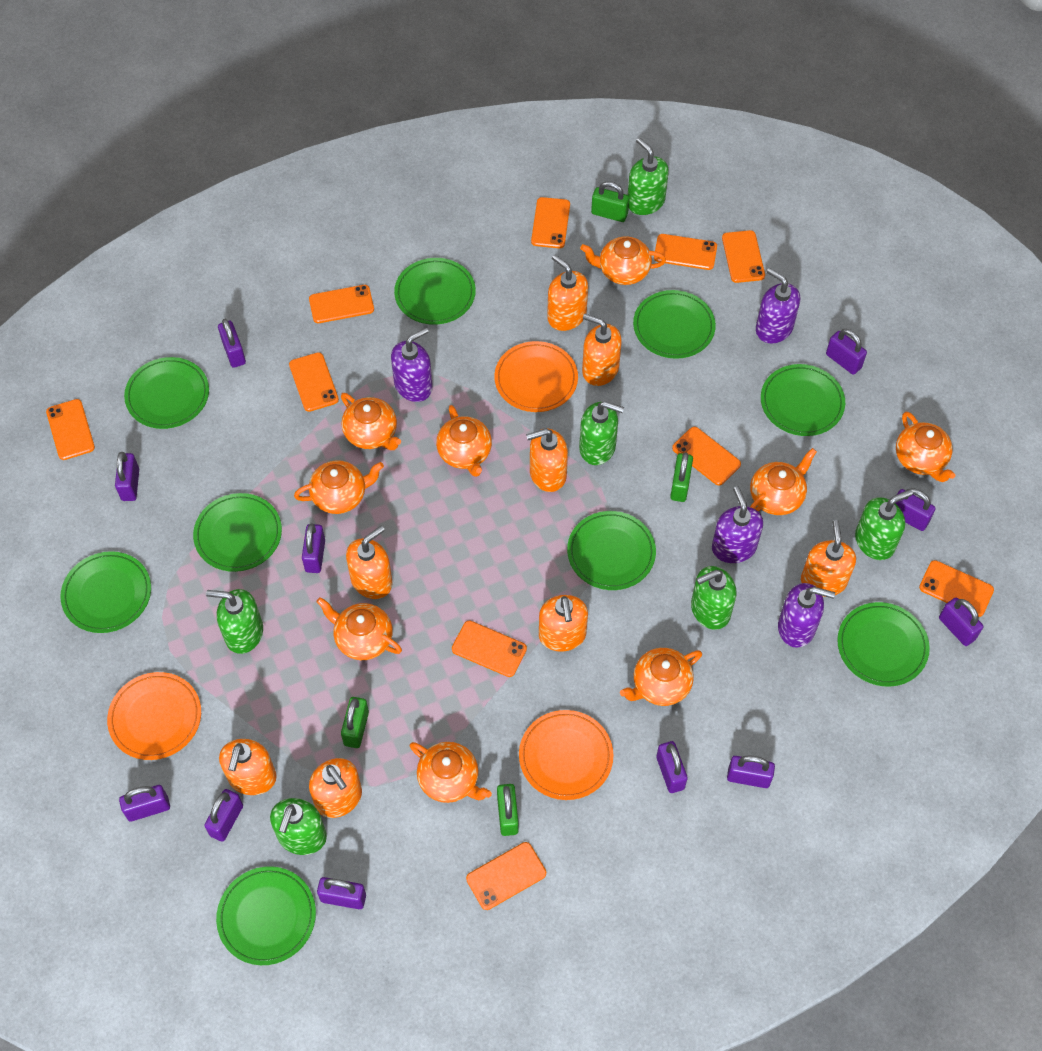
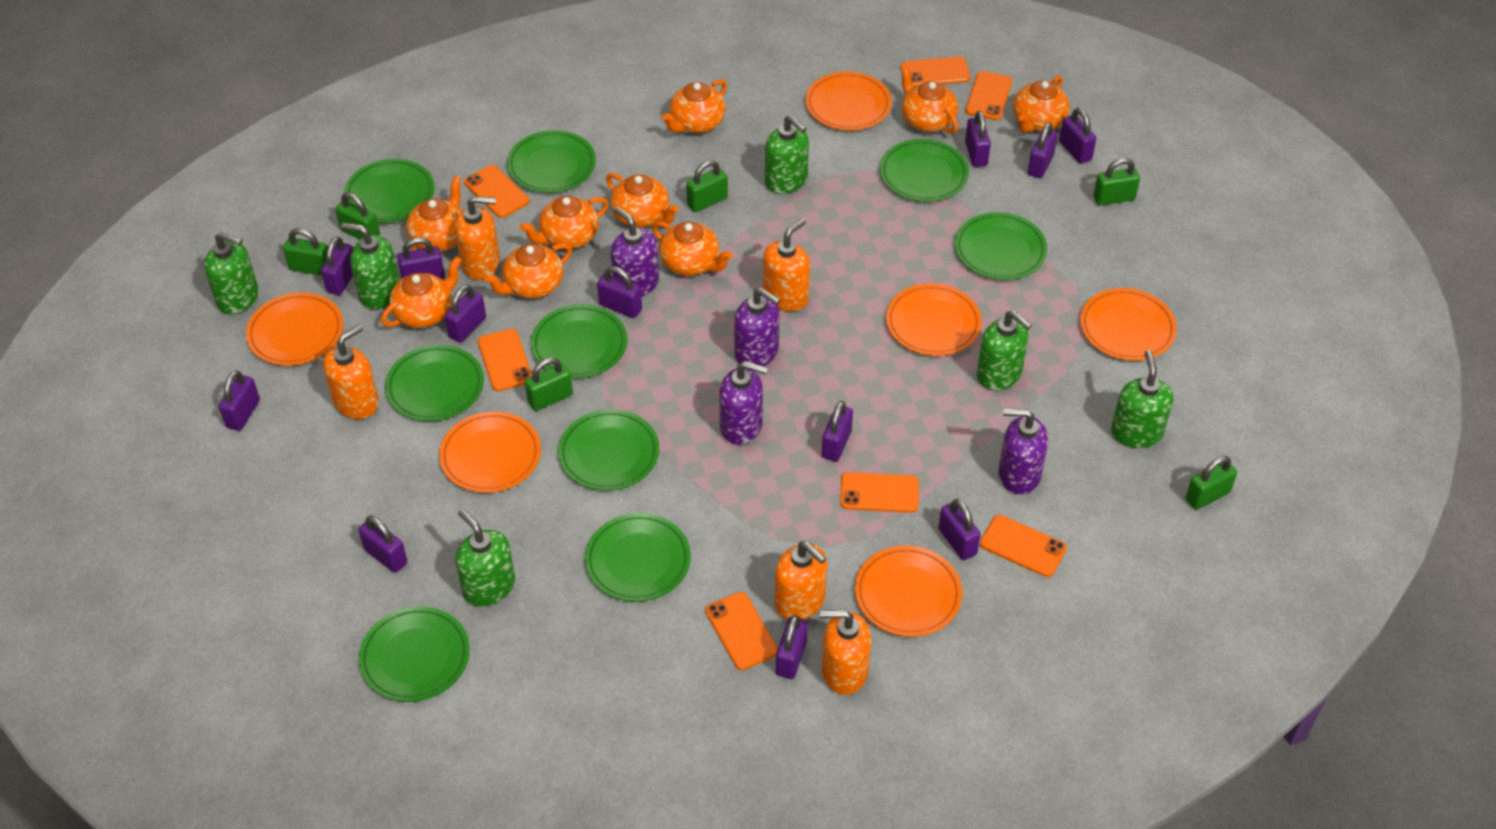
green padlock: [341,697,369,748] [497,784,519,836] [591,181,629,222] [670,452,693,502] = 4 -> [283,228,328,276] [335,192,380,240] [525,358,573,411] [686,160,728,212] [1094,158,1140,206] [1186,456,1237,510] = 6
orange phone: [46,399,95,460] [289,352,339,412] [309,285,374,323] [452,620,527,677] [466,842,546,910] [531,197,570,248] [654,234,717,270] [672,427,741,485] [722,230,765,283] [919,560,994,617] = 10 -> [464,165,530,218] [478,329,532,391] [705,592,778,670] [840,472,919,513] [903,56,971,87] [965,71,1012,120] [980,515,1067,577] = 7
orange plate: [107,672,201,760] [494,341,578,412] [519,710,614,800] = 3 -> [246,293,343,366] [439,411,541,493] [806,72,892,131] [855,546,962,637] [886,283,982,356] [1080,288,1177,361] = 6
orange soap dispenser: [219,739,277,795] [309,758,362,818] [346,526,393,599] [526,428,568,492] [539,595,588,652] [547,255,588,331] [582,314,622,386] [801,520,856,597] = 8 -> [323,325,379,419] [455,196,500,280] [763,218,810,311] [775,541,827,620] [819,610,871,695] = 5
purple padlock: [115,452,139,501] [119,785,170,822] [204,789,243,842] [218,319,246,368] [302,524,325,573] [317,877,366,909] [656,741,688,793] [727,755,775,788] [826,329,867,375] [895,488,936,531] [939,598,983,646] = 11 -> [219,370,260,431] [321,237,353,295] [358,515,407,573] [397,237,445,279] [445,285,486,343] [597,266,642,318] [776,615,808,679] [822,401,853,462] [938,499,981,560] [965,110,991,167] [1028,122,1058,178] [1059,108,1096,164] = 12

